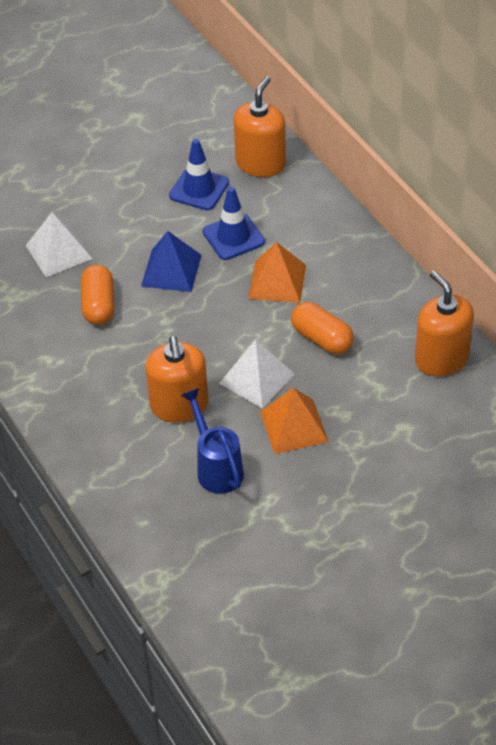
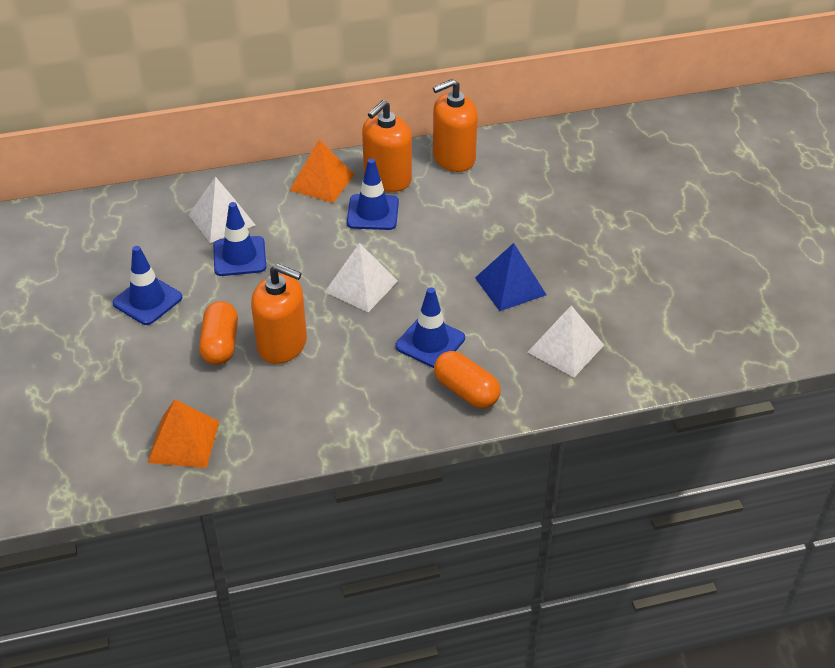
blue traffic cone: [169,139,229,211] [203,186,265,260] = 2 -> [113,246,182,325] [213,202,266,276] [347,158,399,230] [396,287,465,368] = 4
blue watering can: [181,388,244,494] = 1 -> none = 0
white pyramid: [26,212,92,277] [219,339,295,408] = 2 -> [189,177,255,243] [325,243,398,312] [528,305,604,377] = 3

